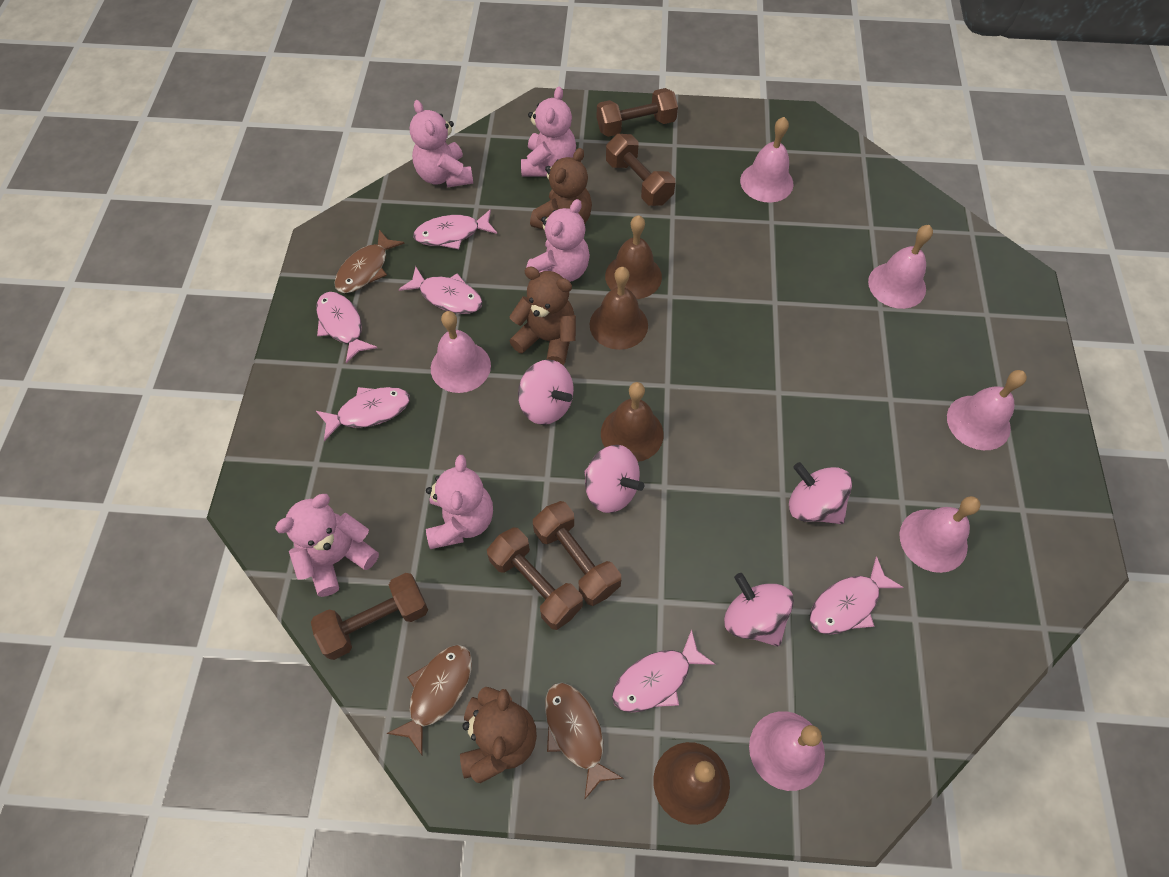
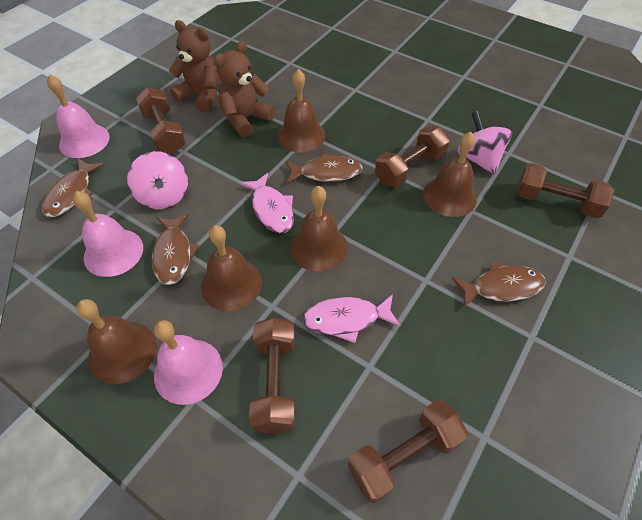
brown bell: [590,267,648,350] [601,382,663,462] [605,215,662,299] [653,742,730,825] = 4 -> [76,299,157,384] [201,225,262,311] [277,69,325,153] [290,186,348,272] [423,132,477,217] = 5
brown fish: [334,230,405,293] [386,645,472,755] [545,683,624,799] = 3 -> [42,158,105,217] [152,214,199,285] [285,153,363,184] [452,262,546,308] = 4
brown teddy bear: [460,687,537,783] [509,266,576,365] [530,148,592,230] = 3 -> [169,20,220,112] [214,41,275,137] = 2
pink bell: [431,311,491,393] [740,117,794,203] [749,711,825,791] [868,225,933,309] [899,496,981,573] [947,370,1027,450] = 6 -> [47,74,110,158] [73,191,143,277] [154,320,223,405] = 3
pink fish: [316,292,377,363] [316,387,410,441] [399,266,483,314] [413,209,497,249] [612,630,715,713] [810,556,904,635] = 6 -> [240,173,294,233] [303,294,401,343] = 2
pink spinning top: [518,360,574,425] [584,445,644,513] [724,573,794,647] [789,462,852,524] = 4 -> [127,151,188,209] [457,111,512,175] = 2
pink teddy bear: [275,494,379,597] [410,100,473,188] [426,455,493,549] [521,87,576,177] [526,199,590,282] = 5 -> none = 0

